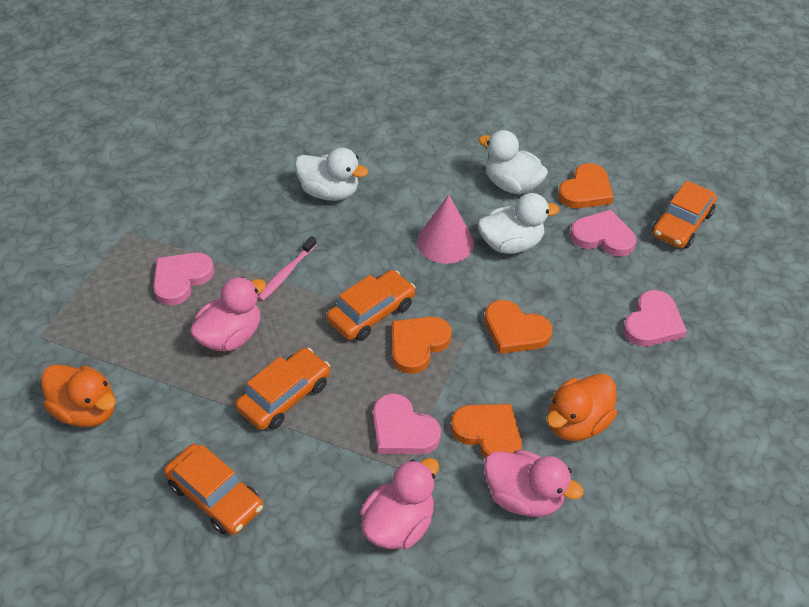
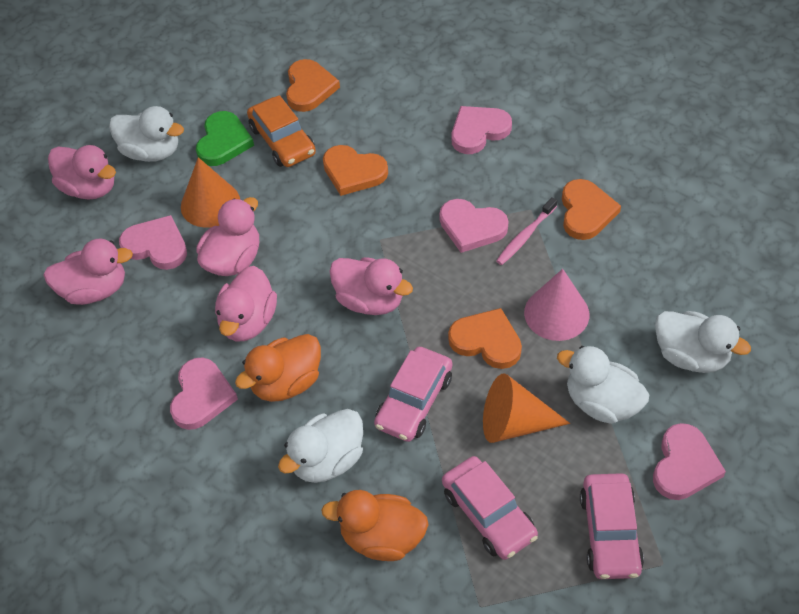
green heart: none = 0 -> [196,111,254,166] = 1
orange car: [164,444,263,535] [235,348,330,430] [326,270,416,341] [652,181,717,248] = 4 -> [247,95,316,167] = 1
orange cone: none = 0 -> [181,157,240,228] [483,373,570,443] = 2
pink car: none = 0 -> [374,347,452,442] [442,456,538,560] [580,473,644,579] = 3
pink duck: [190,277,266,351] [360,458,439,549] [484,450,584,517] = 3 -> [43,239,133,305] [48,145,116,200] [196,197,259,276] [215,266,277,341] [329,257,413,315] = 5
pink heart: [153,253,214,305] [373,393,441,454] [570,209,636,257] [623,290,687,346] = 4 -> [119,215,187,270] [170,357,238,430] [440,199,509,253] [452,106,512,154] [653,423,726,500] = 5
white duck: [295,148,368,201] [478,130,548,194] [478,193,560,254] = 3 -> [109,106,184,162] [278,409,363,483] [557,346,649,424] [655,311,751,373] = 4

